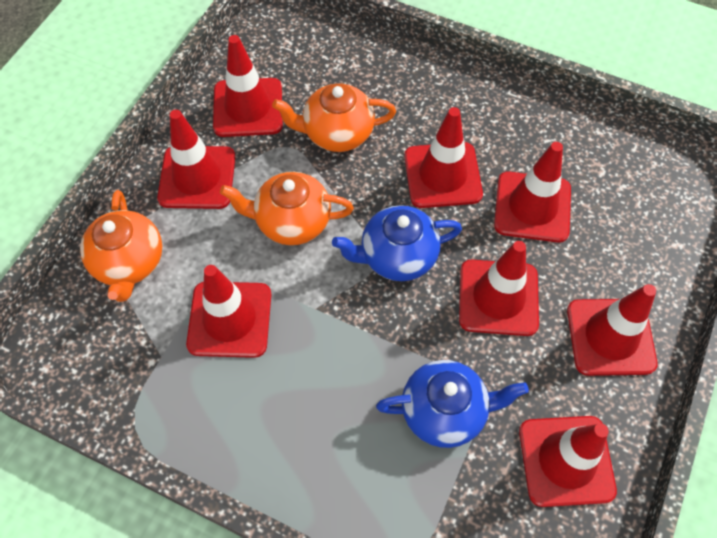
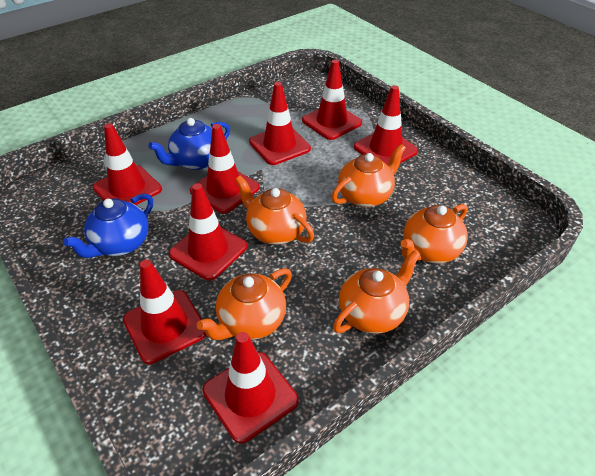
orange teapot: [80,190,162,302] [220,172,354,245] [272,84,396,152] = 3 -> [197,268,292,340] [235,175,314,245] [332,144,406,207] [333,250,420,334] [400,204,468,263] = 5

